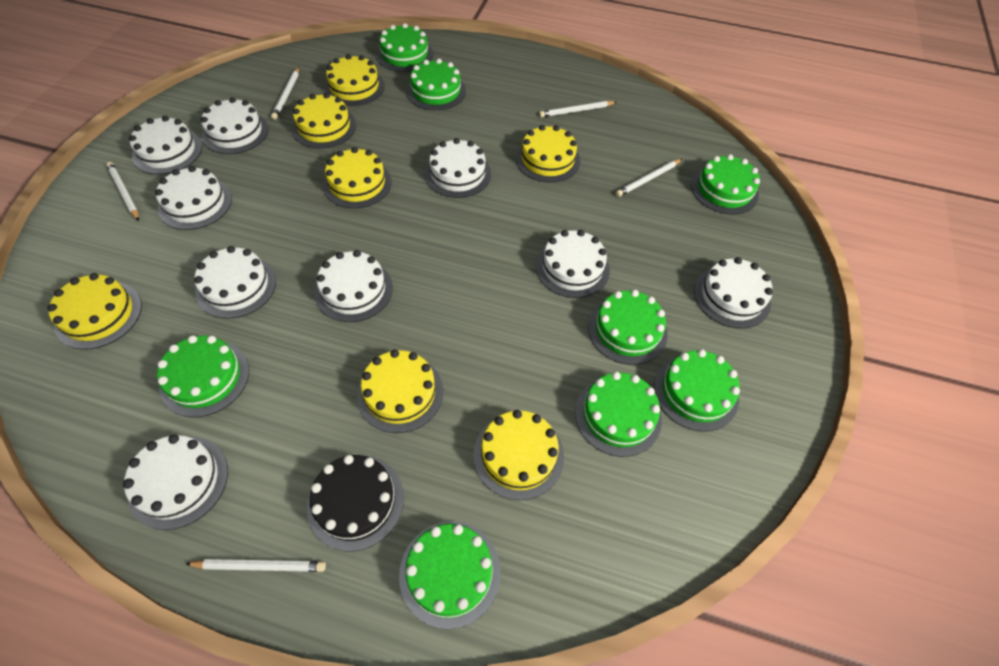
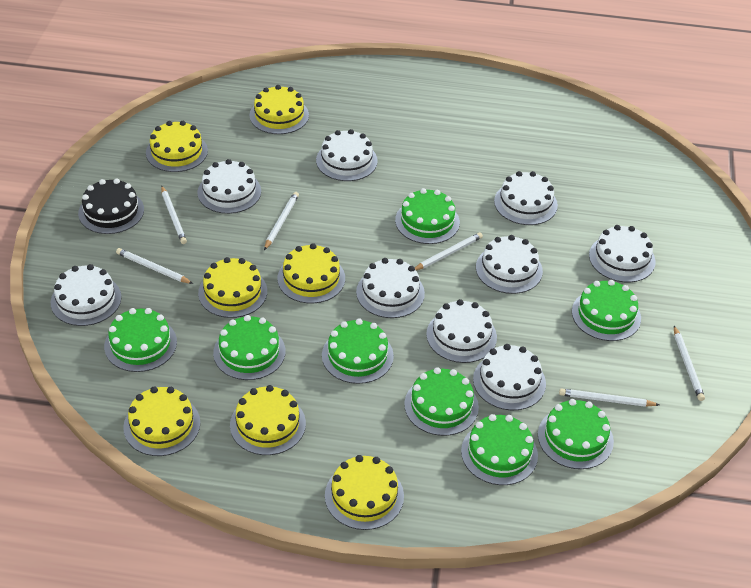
white pencil: [106,162,139,221] [186,559,326,572] [271,67,299,120] [539,101,616,117] [616,159,682,197] = 5 -> [116,248,193,284] [161,186,187,244] [264,192,299,250] [415,232,483,270] [559,388,659,407] [674,326,705,401] = 6

